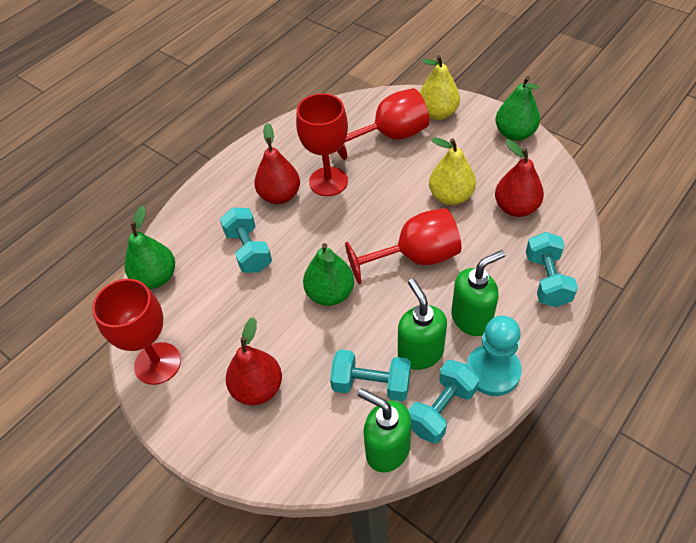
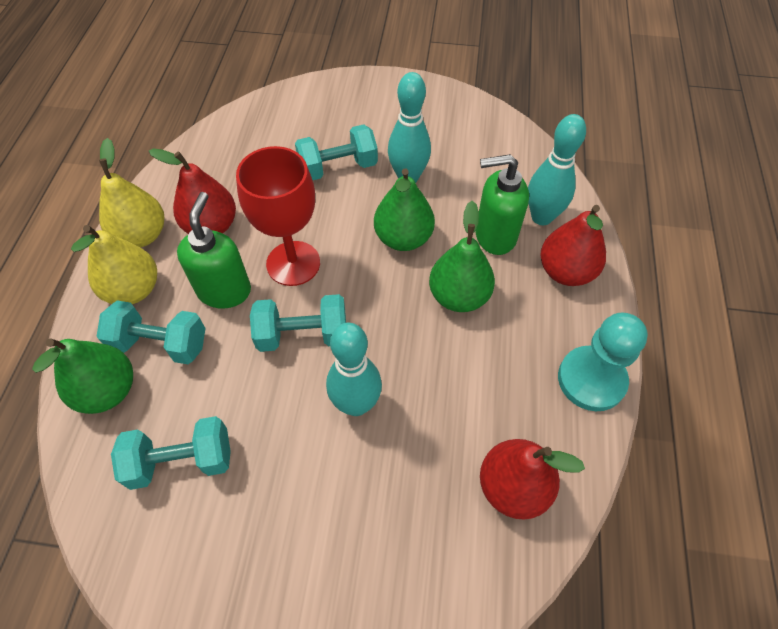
green soap dispenser: [358,389,411,473] [398,279,447,370] [451,250,505,336] = 3 -> [177,192,251,308] [475,154,529,255] = 2
red goblet: [92,279,181,385] [296,93,348,196] [337,88,429,160] [345,208,461,284] = 4 -> [236,146,320,286] = 1
turquoise bowling pin: none = 0 -> [326,323,382,416] [388,72,431,183] [528,114,586,225] = 3

